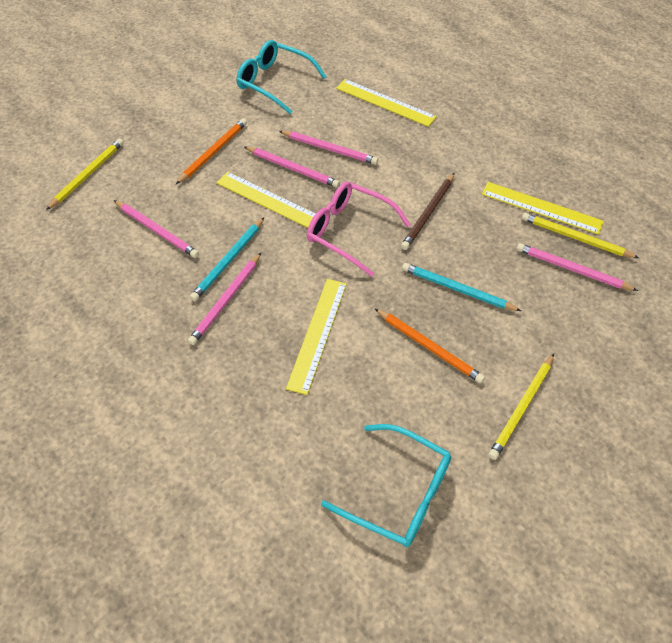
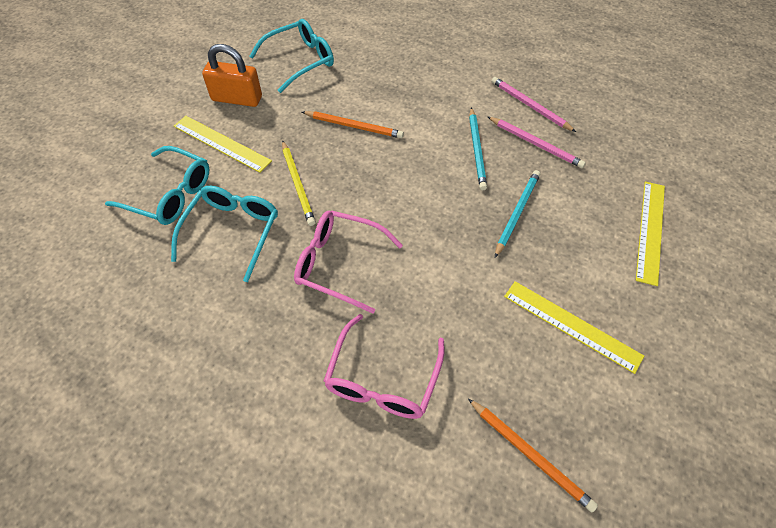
brown pencil: [401,173,454,250] = 1 -> none = 0
orange padlock: none = 0 -> [202,44,262,107] = 1
pink glasses: [307,182,411,277] = 1 -> [294,210,403,314] [324,314,445,419] = 2
pink pencil: [114,200,199,258] [188,253,261,345] [244,146,340,188] [279,131,378,165] [516,243,638,291] = 5 -> [488,117,586,168] [491,77,576,132] = 2
turquoise glasses: [236,40,327,114] [321,424,451,547] = 2 -> [105,146,209,225] [171,186,278,282] [249,19,334,93] = 3
yellow pencil: [46,139,123,210] [488,354,554,460] [522,213,639,258] = 3 -> [282,140,316,226] = 1
yellow ruler: [216,172,316,228] [286,279,347,395] [336,79,437,127] [482,182,604,235] = 4 -> [174,116,272,173] [504,281,644,374] [636,182,665,286] = 3

